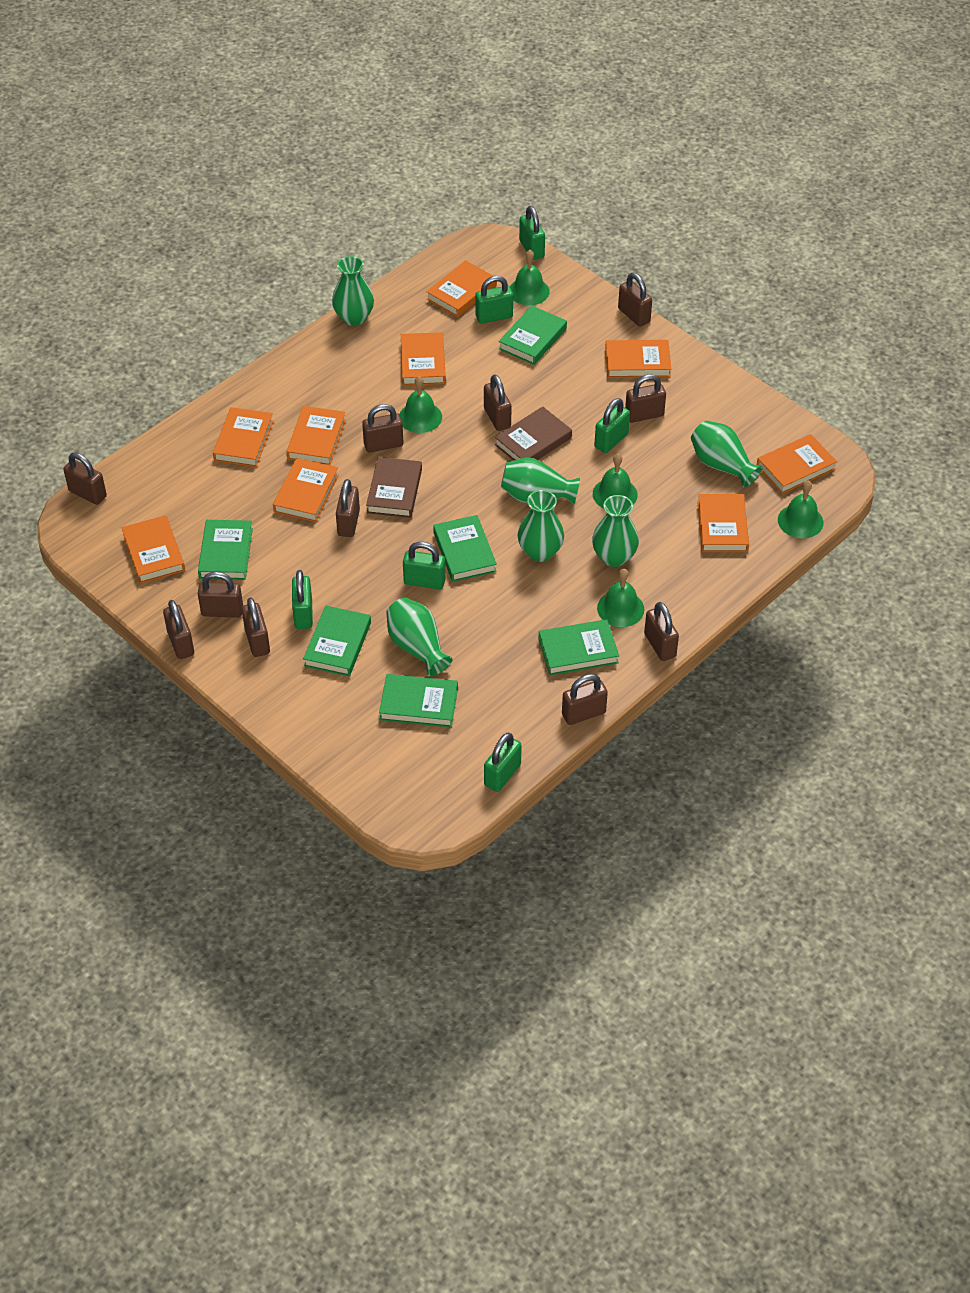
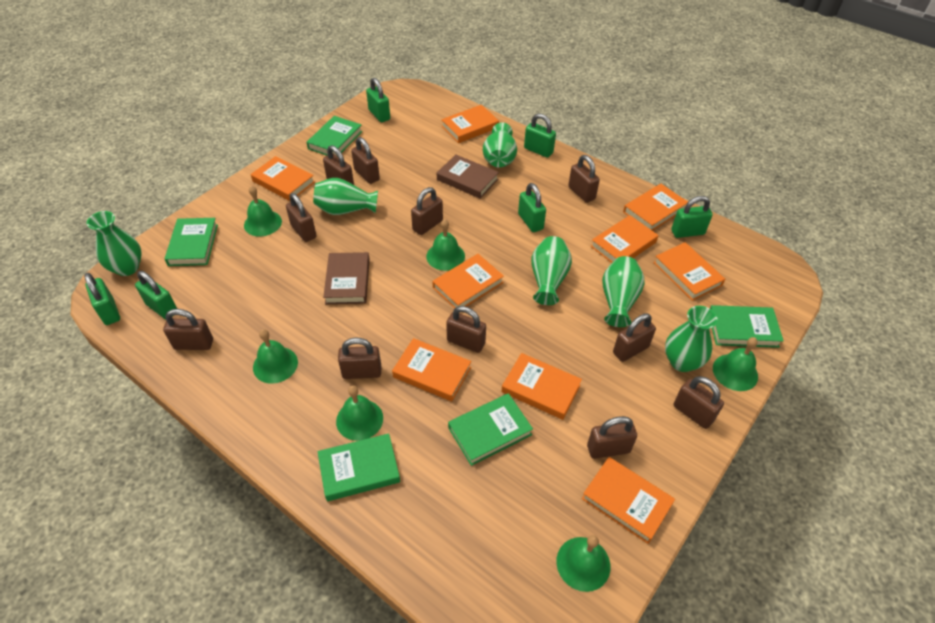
green bell: [399,376,442,433] [510,250,550,305] [593,454,638,509] [597,569,644,627] [778,481,823,538] = 5 -> [244,186,282,237] [253,329,298,384] [336,386,383,441] [426,219,465,271] [556,535,611,592] [713,337,758,391] = 6
green book: [198,520,253,580] [303,605,371,676] [379,674,458,727] [433,515,497,582] [499,305,567,365] [539,619,619,675] = 6 -> [165,218,218,266] [307,116,362,156] [318,433,400,501] [448,393,533,466] [710,305,784,348] = 5

